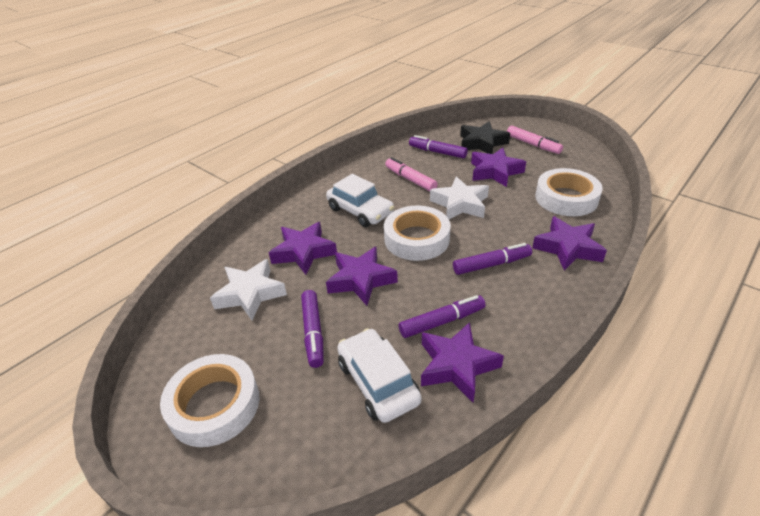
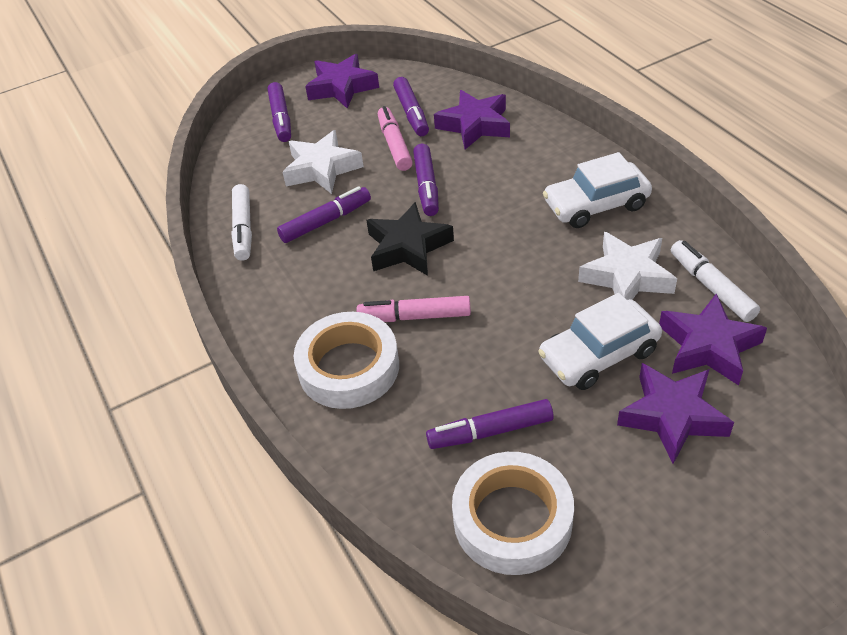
purple marker: [301,290,324,368] [399,295,486,338] [409,135,468,158] [453,243,532,275] = 4 -> [268,82,291,142] [277,186,371,243] [393,77,429,136] [413,144,439,216] [426,399,554,449] = 5
purple star: [269,222,337,275] [326,247,398,306] [421,322,504,403] [471,148,526,187] [532,216,607,271] = 5 -> [305,54,379,109] [434,90,510,149] [617,363,734,464] [659,293,767,385] = 4
white marker: none = 0 -> [231,184,252,261] [671,240,760,322] = 2
white tape: [160,354,259,447] [384,206,451,261] [535,168,603,216] = 3 -> [294,312,399,409] [452,452,574,575] = 2

